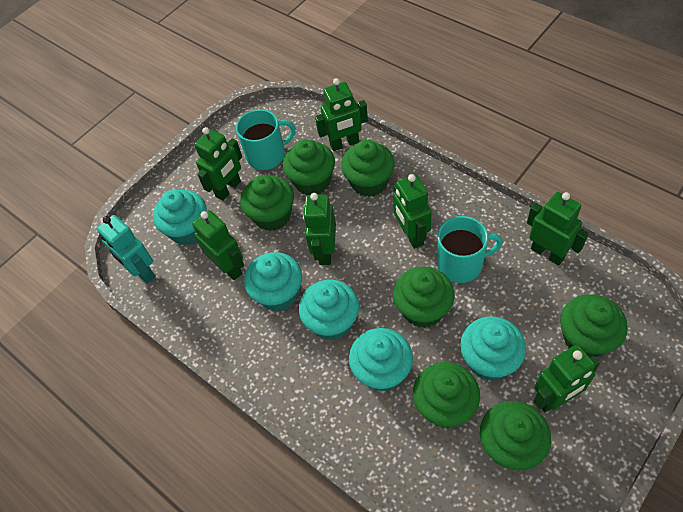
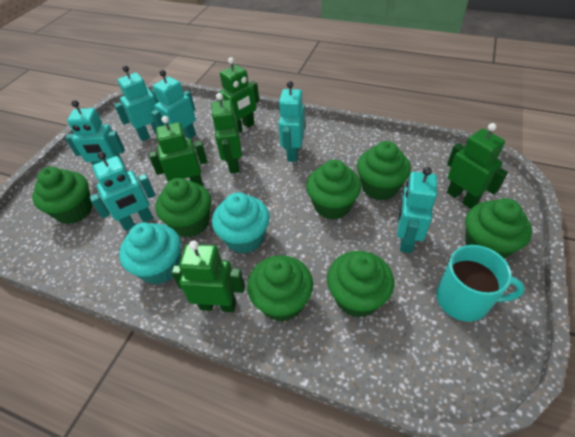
green robot: [192,210,244,280] [194,127,242,201] [303,193,336,265] [315,78,368,151] [393,174,432,249] [527,192,589,266] [534,345,600,412] = 7 -> [149,116,207,186] [171,240,245,312] [211,93,242,174] [217,57,259,133] [447,123,508,209] = 5
turquoise cupcake: [153,190,207,245] [244,252,302,311] [299,280,359,341] [349,328,413,392] [460,316,526,381] = 5 -> [119,223,181,285] [212,192,270,254] = 2
turquoise mug: [236,109,296,170] [437,216,503,283] = 2 -> [436,245,525,322] = 1
turquoise robot: [97,215,155,284] = 1 -> [65,100,125,167] [90,152,156,231] [114,66,159,141] [151,70,196,138] [278,81,305,162] [397,167,437,253] = 6

